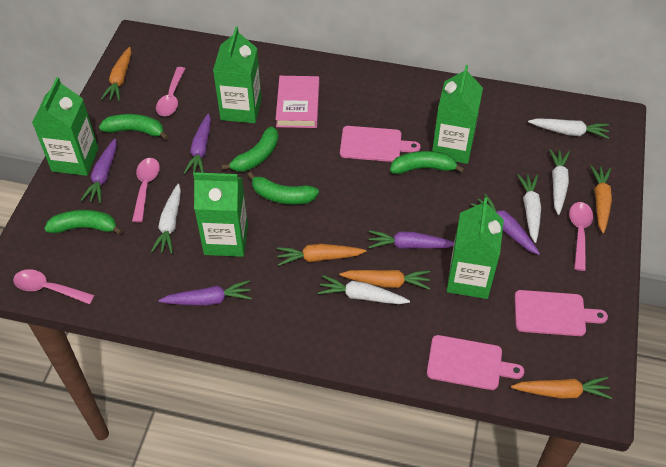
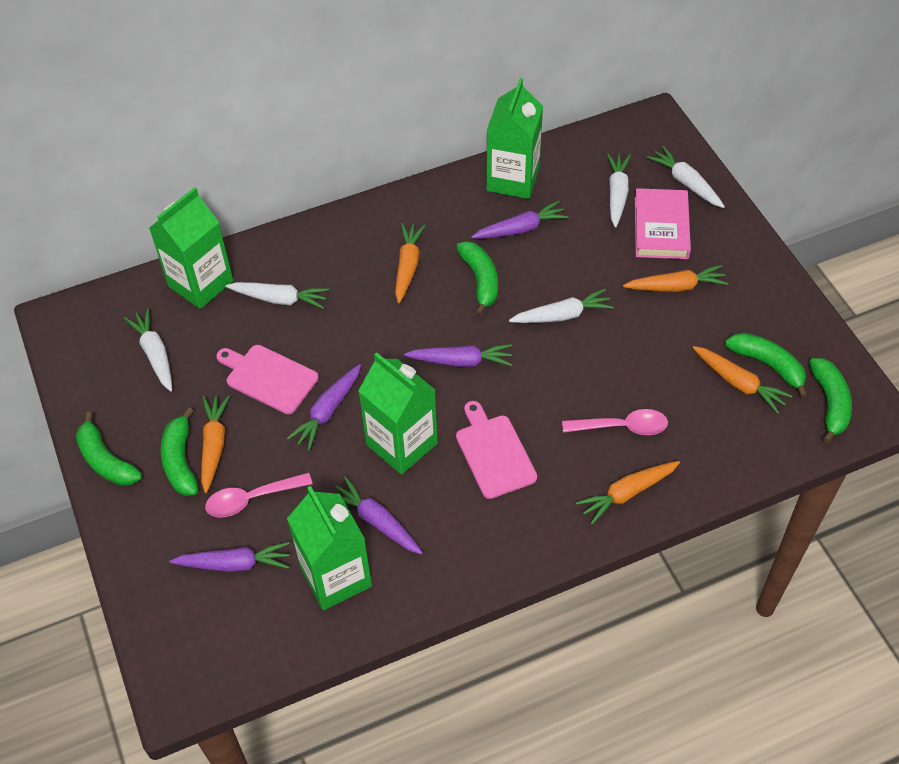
green carton: [32,77,99,176] [193,172,248,257] [213,26,262,123] [432,65,483,164] [447,198,504,299] = 5 -> [149,187,233,309] [287,486,372,610] [358,352,438,475] [486,78,543,199] = 4
pink cutting board: [340,126,420,162] [427,335,524,390] [515,290,608,336] = 3 -> [216,345,319,414] [456,401,537,499] = 2
pink spoon: [13,269,95,304] [132,158,160,222] [156,67,186,116] [569,202,593,271] = 4 -> [205,473,313,517] [562,409,668,435] = 2

